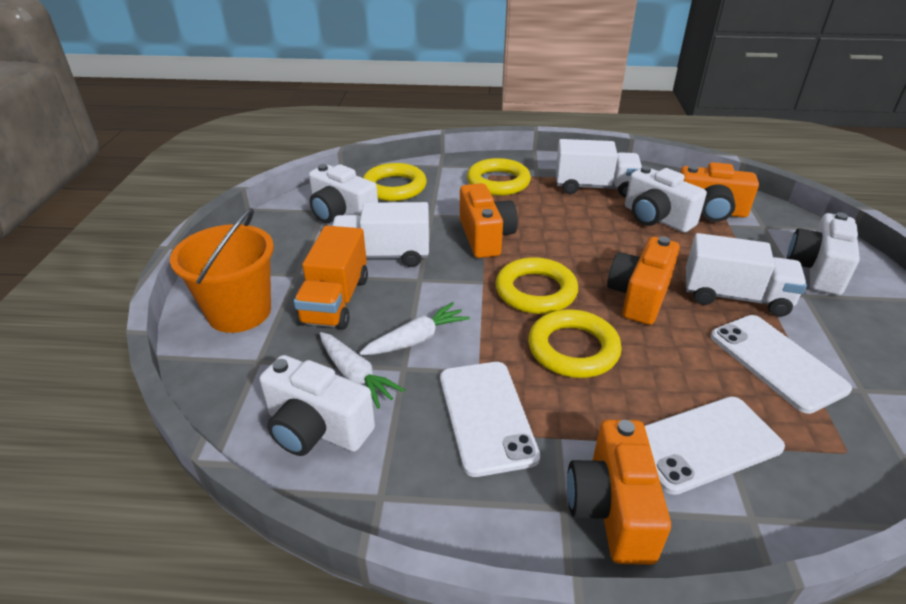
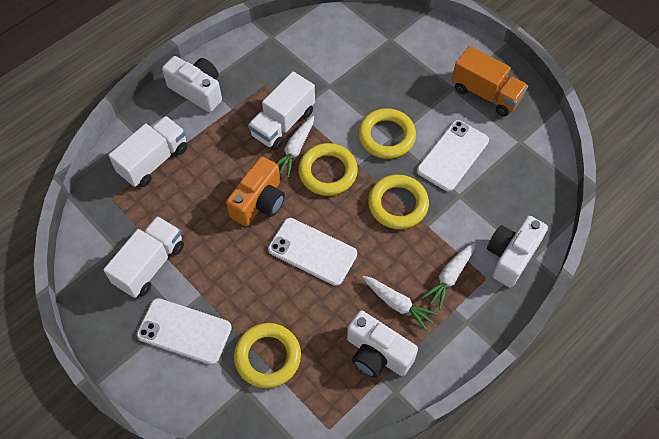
orange bucket: [170,208,274,333] = 1 -> none = 0
orange camera: [460,183,518,258] [567,420,671,565] [607,237,680,325] [680,162,759,222] = 4 -> [226,157,285,226] = 1
white camera: [259,355,375,456] [309,164,378,223] [625,166,707,233] [787,212,860,295] = 4 -> [162,56,222,112] [347,310,418,378] [487,216,548,287] = 3
white carrot: [320,332,406,409] [359,302,470,355] = 2 -> [276,116,314,178] [363,276,438,332] [421,242,476,310] = 3

